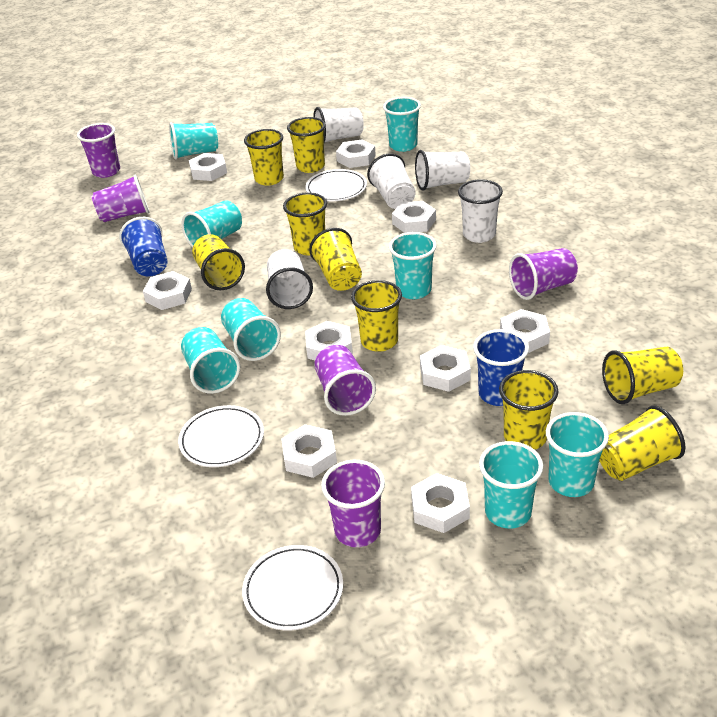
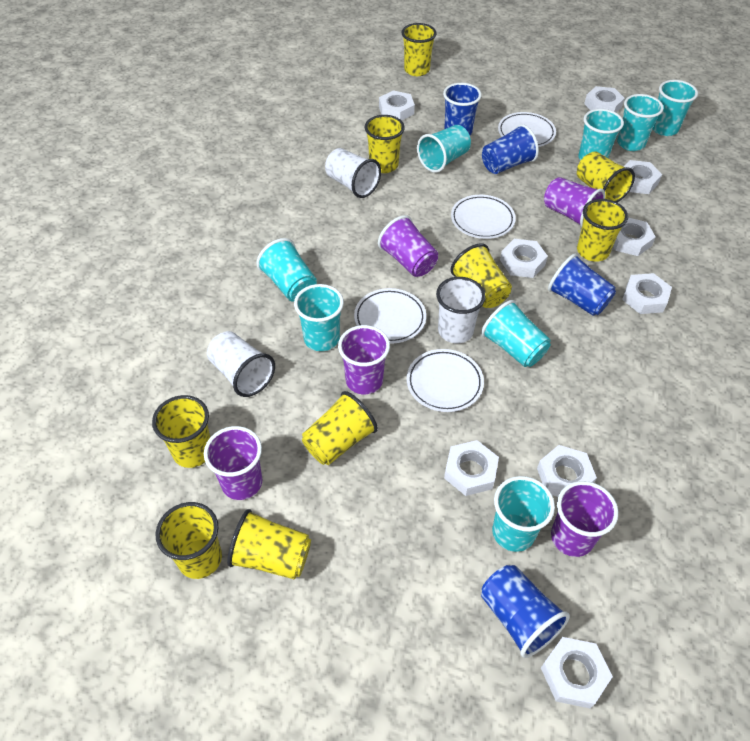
blue cup: [119,217,168,276] [473,329,529,406] = 2 -> [443,83,482,135] [481,565,570,658] [482,124,539,174] [548,254,616,316] = 4
white cup: [266,249,313,309] [313,107,364,142] [367,153,416,209] [415,150,470,191] [458,179,503,243] = 5 -> [207,331,275,397] [325,148,381,198] [436,277,486,343] = 3
white plate: [178,405,264,467] [242,545,343,630] [306,169,367,201] = 3 -> [354,288,426,344] [407,349,484,412] [451,195,516,239] [498,112,556,147] = 4

